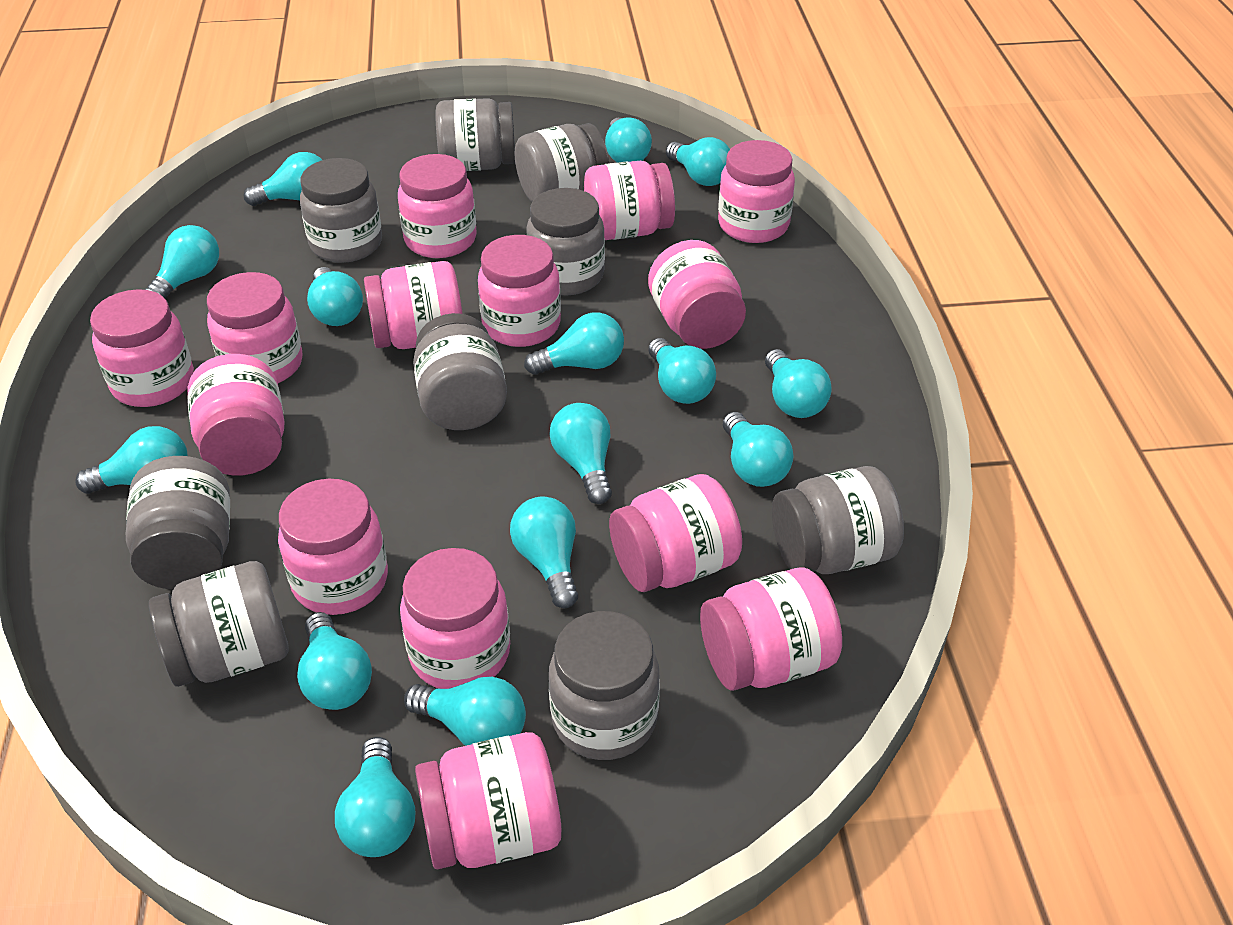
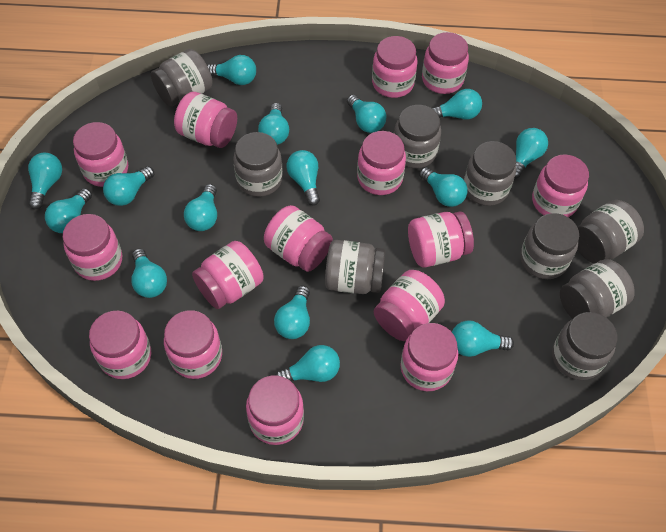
pink jar: [90,289,194,407] [187,354,285,475] [207,272,303,383] [278,479,388,615] [364,261,463,349] [398,154,477,258] [400,548,510,689] [415,732,561,869] [478,235,561,347] [584,161,675,240] [609,474,742,592] [648,240,746,349] [700,568,842,691] [718,140,795,243] = 14 -> [63,214,122,281] [73,122,128,187] [89,311,151,379] [164,310,222,379] [174,92,237,148] [192,241,264,309] [246,376,304,445] [264,205,333,272] [357,131,406,195] [372,36,418,98] [374,270,445,341] [400,323,458,391] [408,211,474,267] [422,32,469,94] [532,154,589,217] = 15

